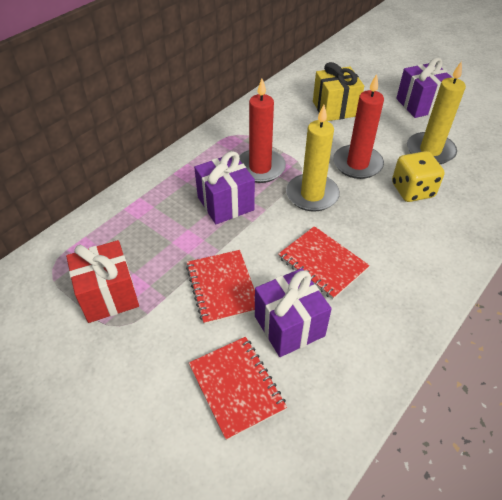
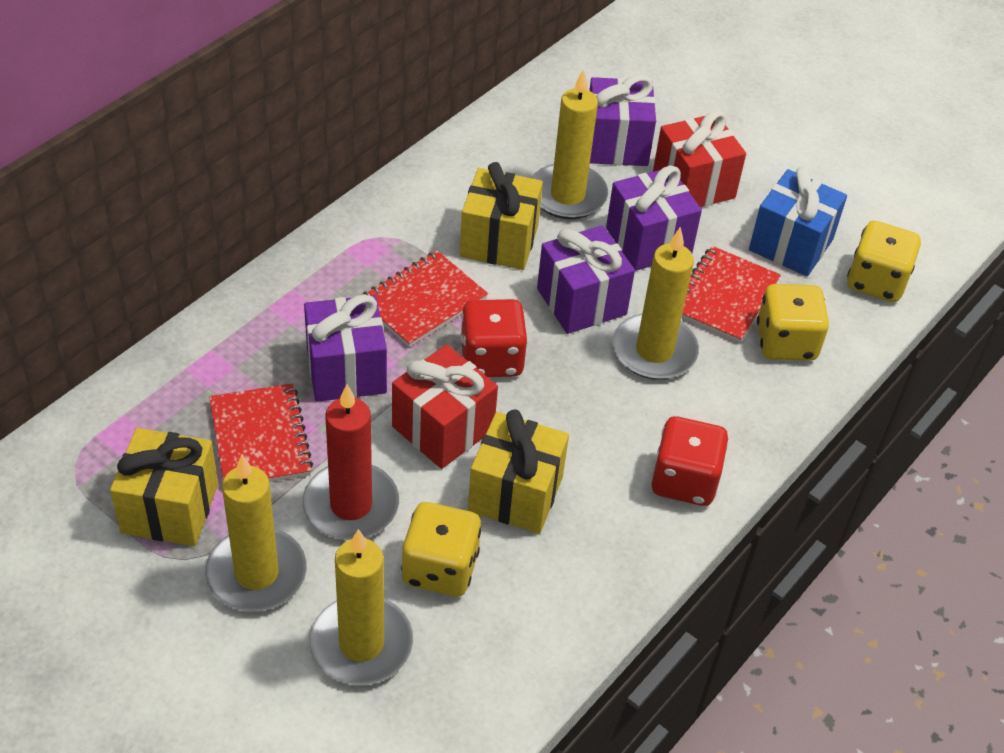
blue gift: none = 0 -> [749,166,847,276] = 1
purple gift: [194,151,255,224] [255,268,332,357] [396,58,452,118] = 3 -> [304,294,387,402] [537,225,635,334] [589,75,656,166] [606,166,702,271] = 4
red candle: [239,79,286,183] [333,74,384,179] = 2 -> [303,384,399,540] = 1
red dice: none = 0 -> [460,299,528,377] [651,416,729,506] = 2
red gift: [66,240,139,323] = 1 -> [392,344,498,469] [653,111,746,207] = 2
yellow candle: [286,105,340,212] [407,61,466,164] = 2 -> [205,455,307,612] [310,529,413,685] [532,69,608,219] [612,227,699,380] = 4
yellow dice: [392,151,445,202] = 1 -> [401,502,482,597] [757,284,829,361] [847,221,921,302] = 3
yellow gift: [313,62,364,121] = 1 -> [110,428,218,546] [460,162,543,270] [468,409,569,534] = 3

